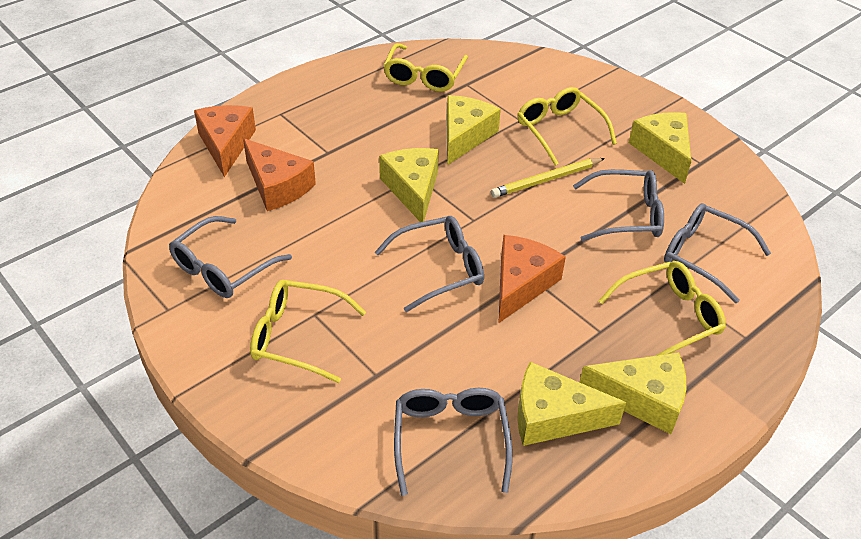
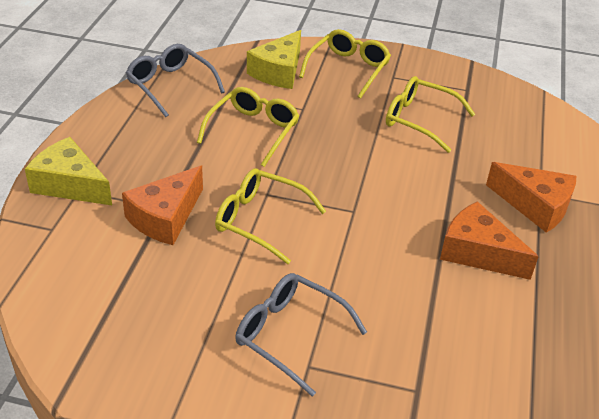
grey glasses: [169,216,292,298] [375,216,484,312] [394,388,513,496] [573,169,664,241] [664,203,771,303] = 5 -> [126,44,225,117] [235,273,367,397] = 2
yellow cheese: [379,148,439,222] [446,95,501,165] [517,362,626,446] [579,352,686,434] [629,112,691,184] = 5 -> [25,137,112,205] [247,30,301,89] = 2
yellow pencil: [491,158,605,198] = 1 -> none = 0

